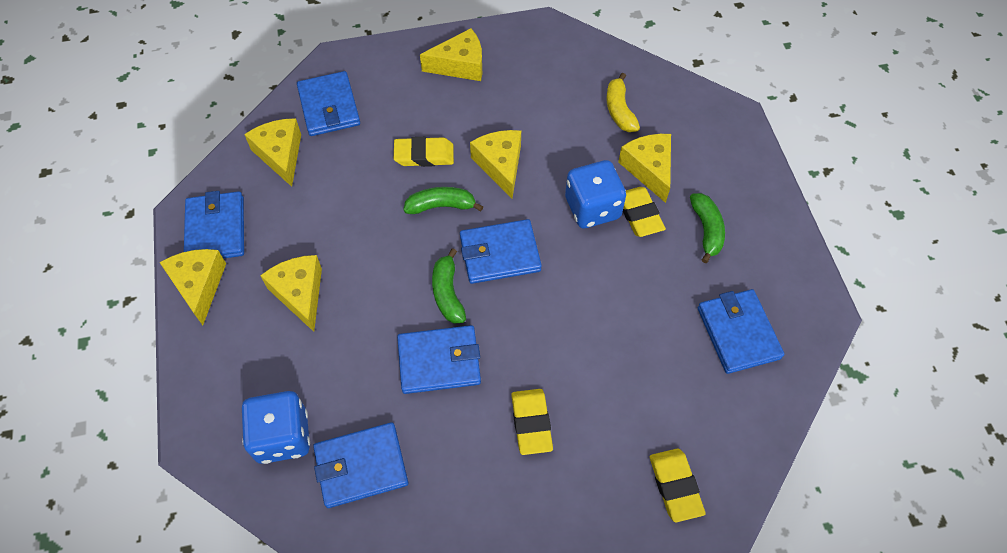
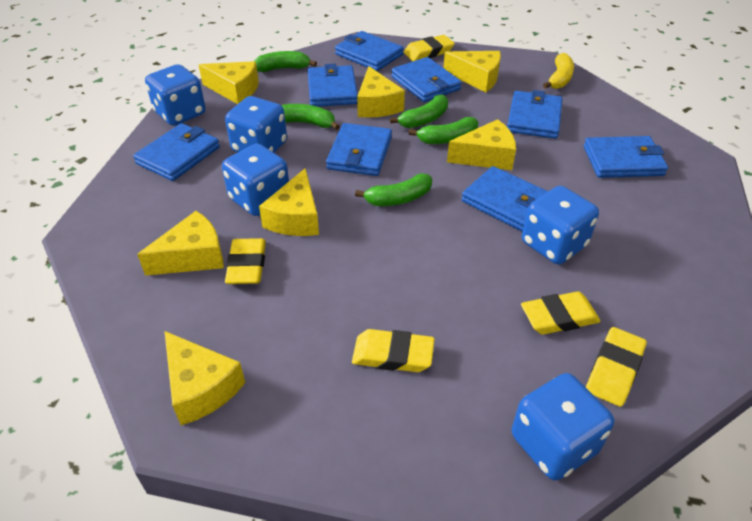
blue dice: [242,391,310,464] [565,160,626,228] = 2 -> [145,64,206,126] [222,143,289,216] [225,96,287,153] [512,373,614,481] [522,186,599,264] = 5
blue wallet: [184,191,244,259] [297,71,360,136] [313,422,408,508] [397,325,481,394] [460,219,542,284] [698,289,784,374] = 6 -> [133,123,220,181] [308,64,358,107] [326,123,392,176] [335,31,404,71] [391,57,462,102] [462,166,548,231] [507,90,562,139] [584,136,668,178] = 8
green banana: [403,187,483,214] [432,248,466,323] [690,193,725,263] = 3 -> [254,51,317,72] [281,104,340,130] [355,173,432,206] [390,95,448,128] [409,117,479,144] = 5
yellow cheese: [160,249,226,325] [244,118,301,187] [260,255,322,332] [420,28,482,81] [470,130,521,199] [618,134,671,203] = 6 -> [137,211,224,276] [164,331,245,425] [199,61,259,104] [259,168,319,236] [357,66,405,118] [444,51,501,92] [447,119,516,170] = 7
yellow eraser: [394,137,454,167] [511,389,553,455] [623,187,666,237] [650,448,706,522] = 4 -> [225,238,266,284] [352,329,434,372] [404,35,455,61] [521,291,601,335] [586,327,647,407] = 5

